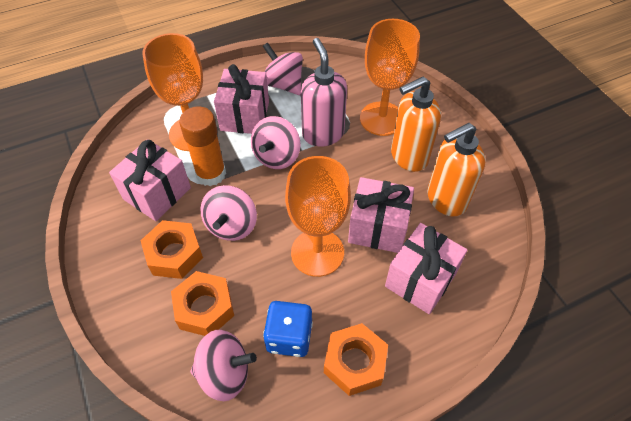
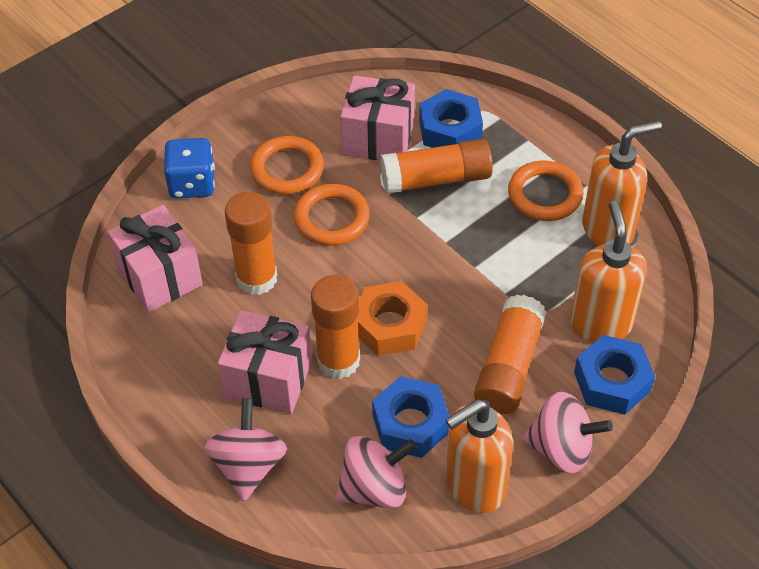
blue nut: none = 0 -> [372,376,450,458] [419,89,483,148] [574,335,655,415] = 3
orange glue stick: [179,106,226,186] = 1 -> [225,192,277,295] [311,275,360,379] [380,139,493,194] [474,295,546,414] = 4
orange goblet: [143,33,203,151] [285,156,351,277] [360,19,420,136] = 3 -> none = 0
orange nut: [141,220,203,279] [171,271,234,336] [324,323,388,396] = 3 -> [358,281,427,356] = 1
orange ring: none = 0 -> [250,136,324,195] [294,184,370,246] [508,161,584,221] = 3
orange soap dispenser: [391,77,441,172] [427,123,486,216] = 2 -> [445,399,513,513] [570,201,647,343] [582,120,662,246] = 3
pink gift: [109,139,191,221] [214,64,269,134] [348,177,414,253] [385,223,467,314] = 4 -> [108,205,203,313] [218,310,312,414] [340,75,415,160] = 3
pink soap dispenser: [301,38,347,146] = 1 -> none = 0
pink spinning top: [190,330,257,401] [200,185,257,241] [251,116,301,169] [263,43,303,95] = 4 -> [204,398,287,501] [335,436,417,509] [522,392,613,473] = 3

